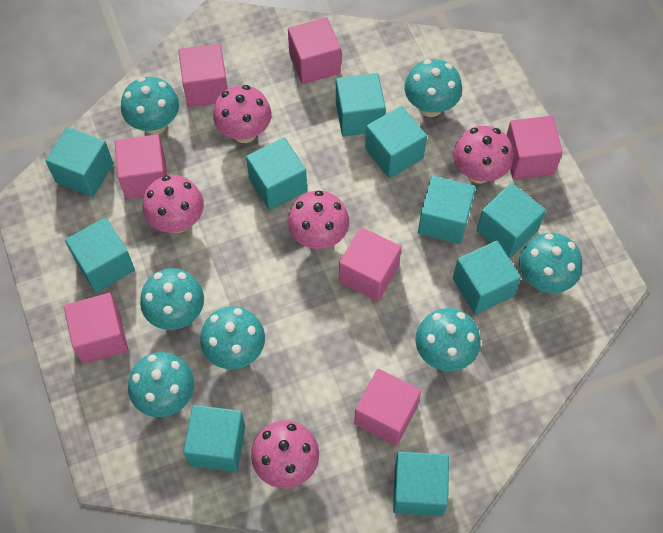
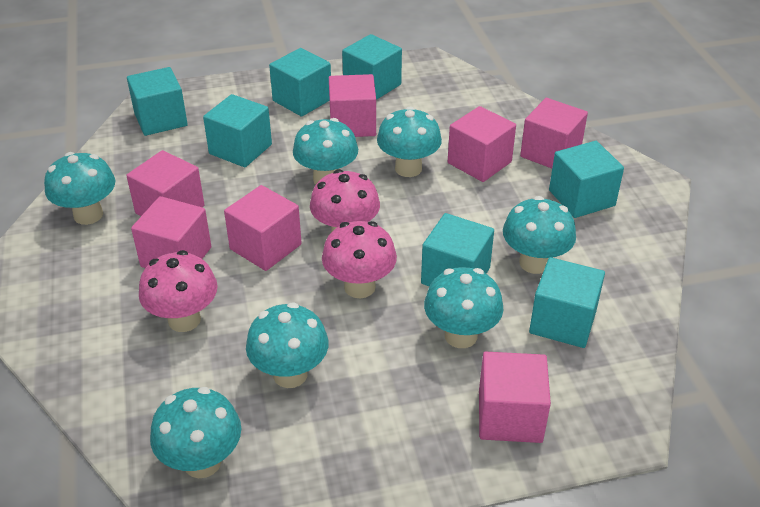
pink mushroom: [143,175,204,233] [213,85,272,143] [251,420,319,488] [288,191,349,249] [453,126,513,184] = 5 -> [139,250,218,332] [310,169,380,232] [322,221,397,298] = 3
turquoise cube: [45,127,113,197] [65,218,135,293] [183,405,245,472] [246,137,307,210] [336,73,386,137] [365,106,427,178] [393,451,449,516] [418,176,476,244] [453,241,521,315] [477,183,546,258] = 10 -> [127,67,188,136] [203,94,272,167] [269,48,331,117] [342,34,402,100] [421,213,494,287] [529,257,605,348] [549,141,624,218] = 7

